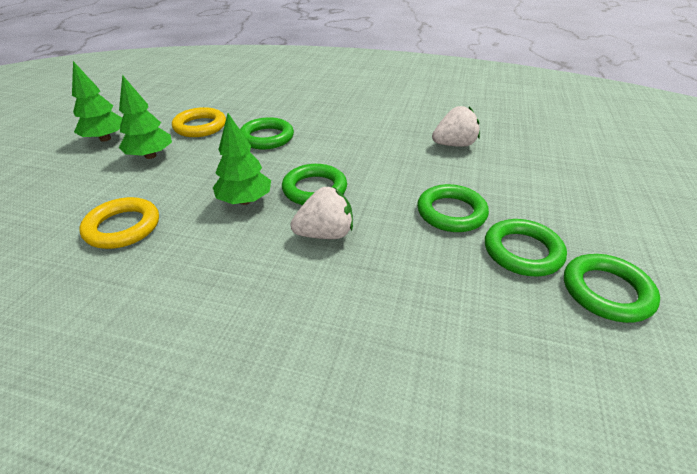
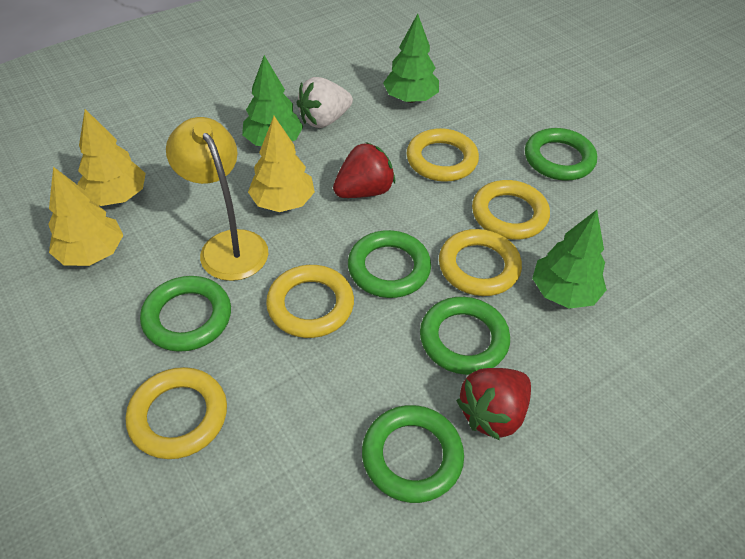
red strawberry: none = 0 -> [333,142,395,198] [456,368,531,441] = 2
white strawberry: [290,187,353,239] [432,106,480,147] = 2 -> [297,77,353,128] = 1
yellow lamp: none = 0 -> [166,117,268,281] = 1
yellow ring: [80,197,159,249] [172,107,226,137] = 2 -> [126,367,227,459] [266,265,354,338] [407,128,479,182] [439,229,522,296] [472,180,550,240] = 5
yellow tree: none = 0 -> [48,167,123,266] [77,109,146,206] [248,116,315,212] = 3

